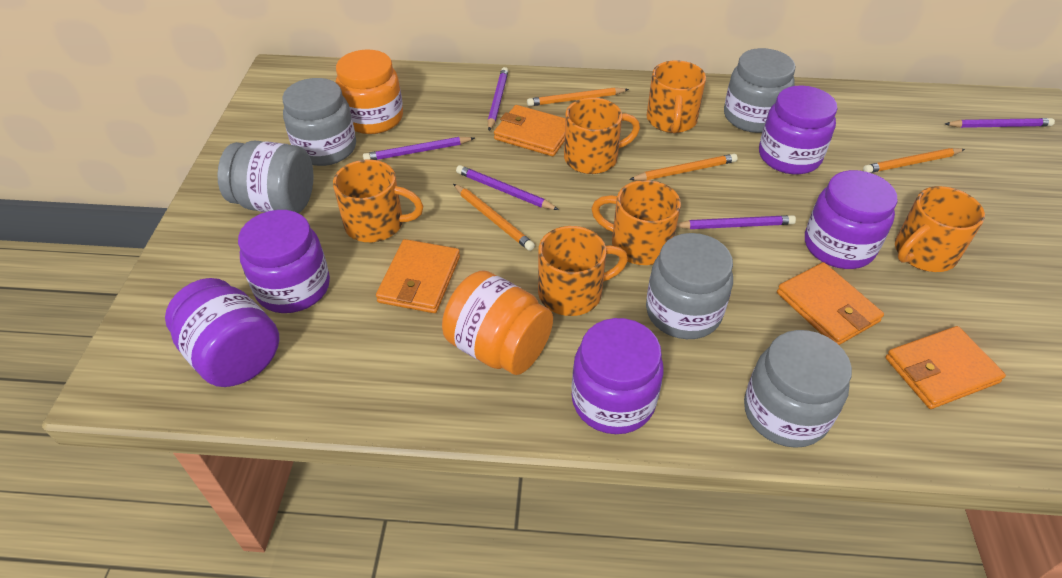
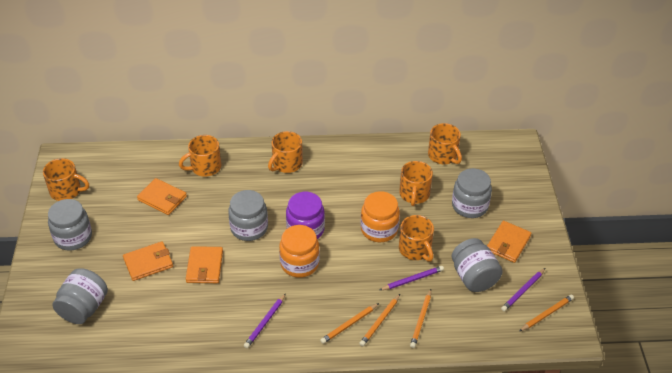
purple jar: [165,278,280,387] [238,210,330,313] [571,318,664,434] [759,85,838,174] [805,170,897,269] = 5 -> [286,192,325,239] = 1
purple pencil: [363,137,475,160] [456,165,559,210] [488,67,508,131] [677,215,796,229] [945,118,1055,128] = 5 -> [244,293,286,348] [380,266,444,290] [501,268,546,311] = 3

